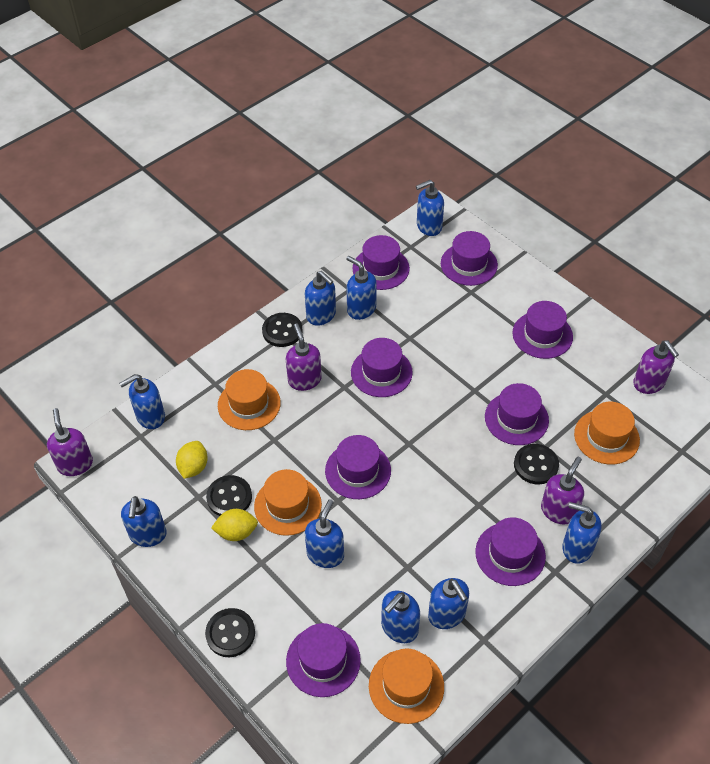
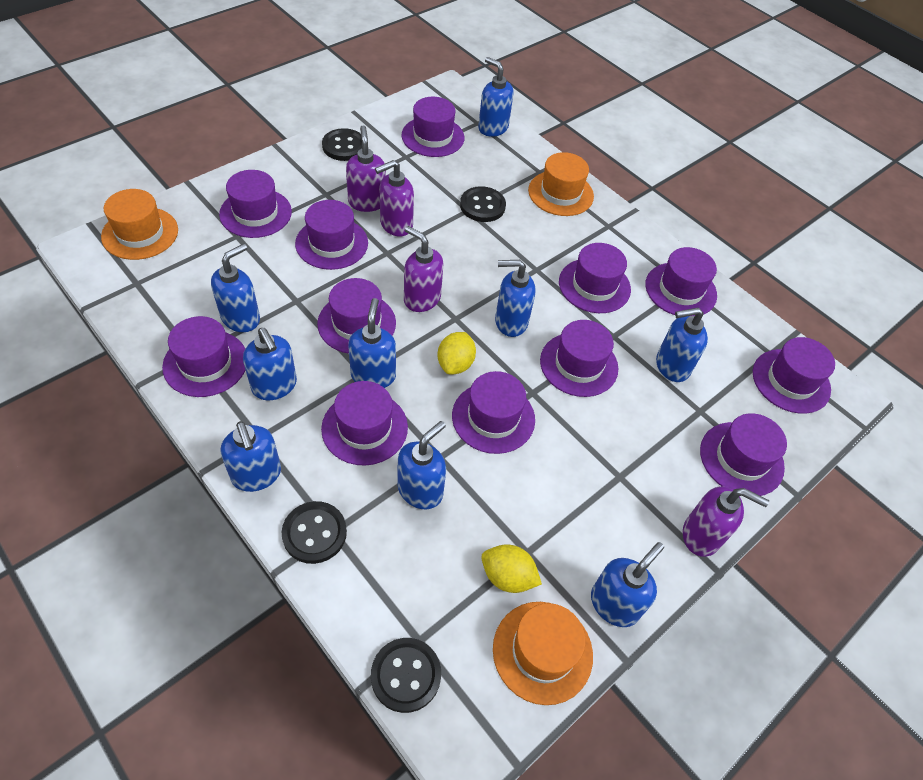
orange hat: [218,369,281,430] [254,469,322,536] [369,649,444,724] [574,402,640,464] = 4 -> [101,189,178,260] [493,602,593,705] [528,152,594,216] = 3
purple hat: [286,623,361,697] [325,435,391,499] [351,338,413,397] [352,235,410,290] [441,231,498,286] [475,517,546,586] [485,383,549,445] [512,301,573,359] = 8 -> [162,316,246,397] [219,170,292,238] [295,200,368,270] [317,278,396,354] [321,381,408,466] [402,96,464,157] [452,371,535,454] [540,320,618,397] [559,243,631,313] [645,247,717,316] [700,413,787,496] [753,337,835,414] = 12

